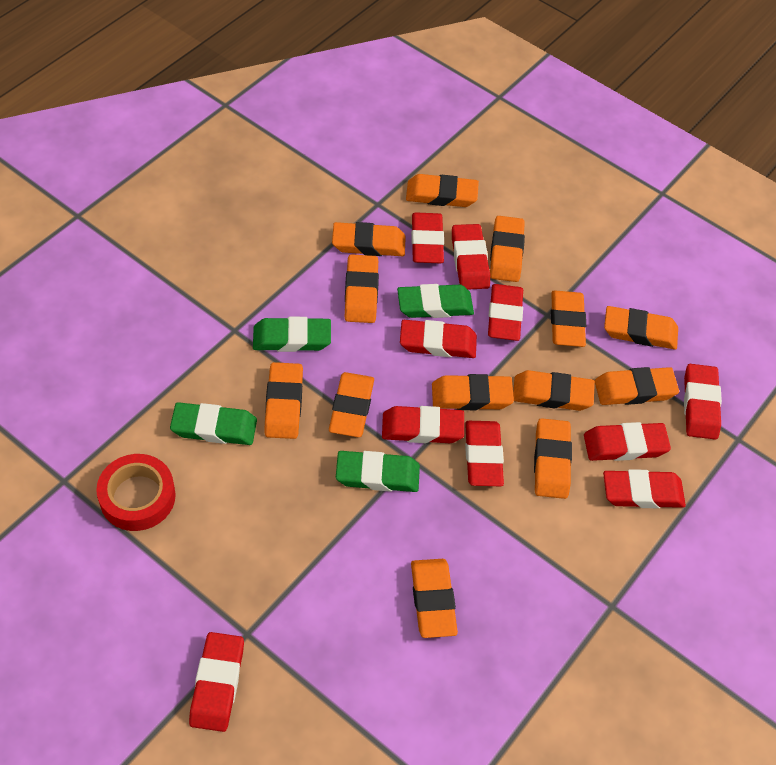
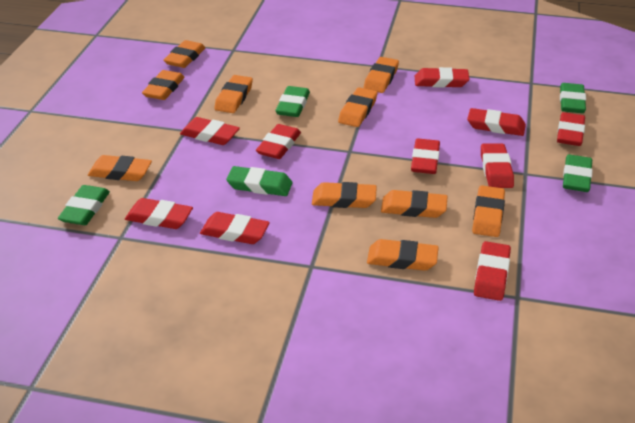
green eraser: [170,402,257,445] [253,317,331,352] [336,451,420,492] [397,284,474,318] = 4 -> [58,185,110,225] [226,166,292,196] [275,86,310,117] [560,83,586,113] [563,154,593,192] = 5
orange eraser: [264,362,303,439] [329,372,374,437] [332,222,406,256] [344,254,379,323] [406,174,479,207] [411,559,458,638] [432,374,514,410] [490,216,525,282] [513,370,595,411] [534,418,572,499] [551,290,586,347] [595,367,679,405] [604,306,678,350] = 13 -> [88,155,152,181] [142,70,185,100] [164,40,205,68] [214,75,253,113] [312,182,377,208] [338,87,377,127] [364,57,399,93] [367,239,439,271] [381,190,448,218] [472,185,505,237] = 10
red tape: [96,454,176,531] = 1 -> none = 0

